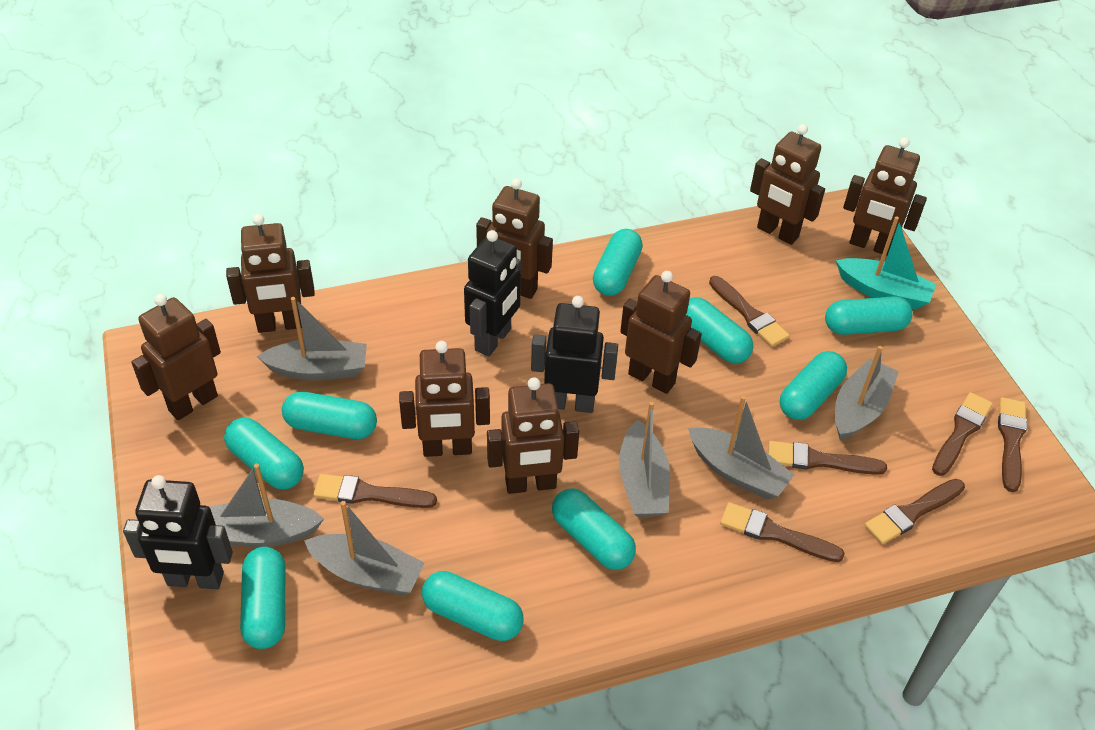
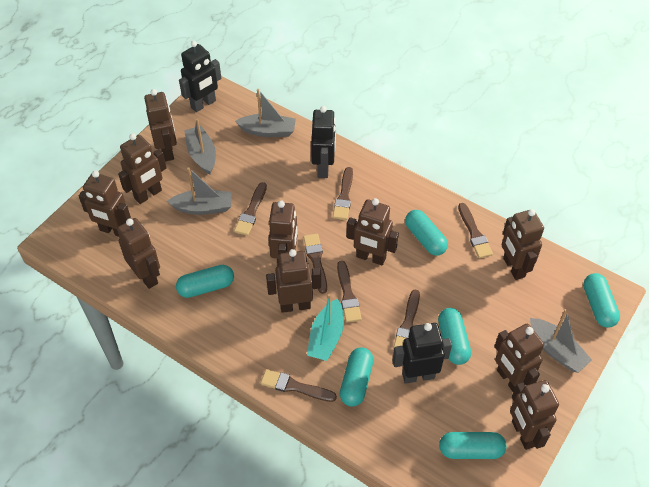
brown robot: [131,294,221,420] [226,214,315,333] [399,341,490,457] [476,178,553,299] [487,377,579,494] [620,271,702,394] [750,124,825,245] [843,137,927,256] = 8 -> [79,170,131,237] [117,218,160,289] [118,133,167,204] [144,89,177,162] [266,249,321,313] [269,200,298,267] [347,198,399,265] [494,324,544,392] [501,209,544,280] [510,380,559,450] = 10
grey boat: [209,464,324,547] [257,297,367,381] [304,501,425,595] [619,402,670,517] [688,396,794,499] [835,346,899,440] = 6 -> [167,168,232,215] [184,118,216,174] [235,89,296,137] [530,309,592,373] = 4
turquoise capsule: [224,418,304,490] [240,547,285,649] [282,392,377,439] [422,571,523,641] [552,488,636,570] [593,229,643,296] [686,297,753,364] [780,351,847,420] [825,296,913,335] = 9 -> [176,265,234,298] [340,347,374,406] [405,210,448,256] [438,308,471,365] [439,432,506,459] [583,273,620,328] = 6

